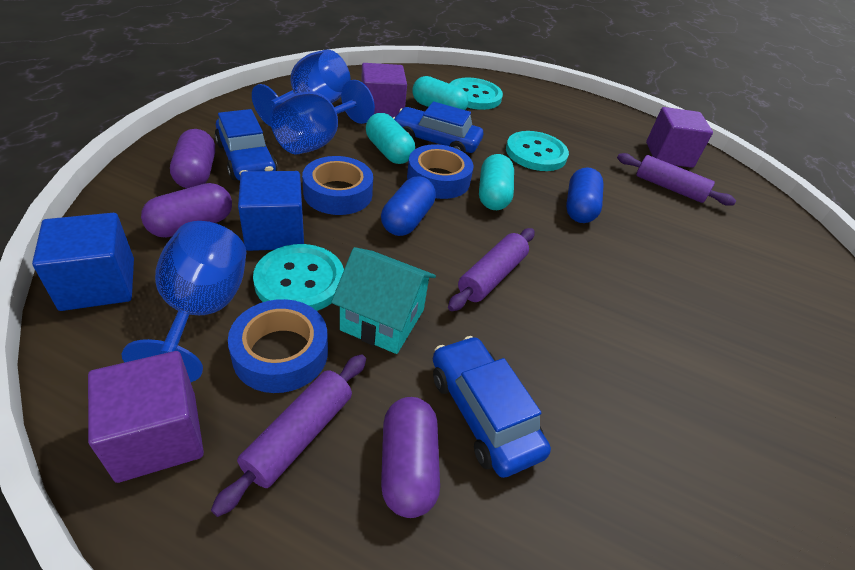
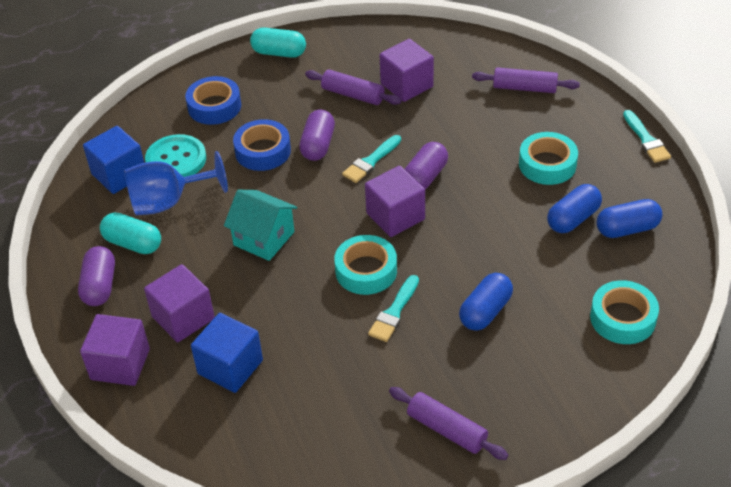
blue capsule: [381,176,436,236] [566,167,604,223] = 2 -> [459,273,513,331] [547,184,602,233] [596,199,662,238] = 3
blue car: [215,109,277,181] [393,101,483,153] [433,336,551,478] = 3 -> none = 0
blue goblet: [121,221,247,382] [252,49,351,127] [270,80,375,154] = 3 -> [124,151,228,215] = 1
blue tape: [228,299,328,393] [302,156,373,215] [407,144,474,199] = 3 -> [185,76,241,125] [233,119,291,171] = 2
purple cube: [88,351,204,483] [361,63,407,118] [646,107,713,168] = 3 -> [80,314,150,386] [144,264,215,342] [365,166,425,237] [380,39,434,102] = 4
turquoise brush: none = 0 -> [342,135,401,183] [368,275,419,342] [623,110,671,163] = 3
turquoise button: [253,244,344,311] [450,78,503,110] [506,131,569,171] = 3 -> [145,134,206,177] = 1
turquoise capsule: [366,113,415,164] [412,76,468,110] [479,154,514,210] = 3 -> [100,213,161,254] [250,27,306,58] = 2
turquoise tape: none = 0 -> [334,235,397,295] [519,132,578,185] [590,280,659,344] = 3

